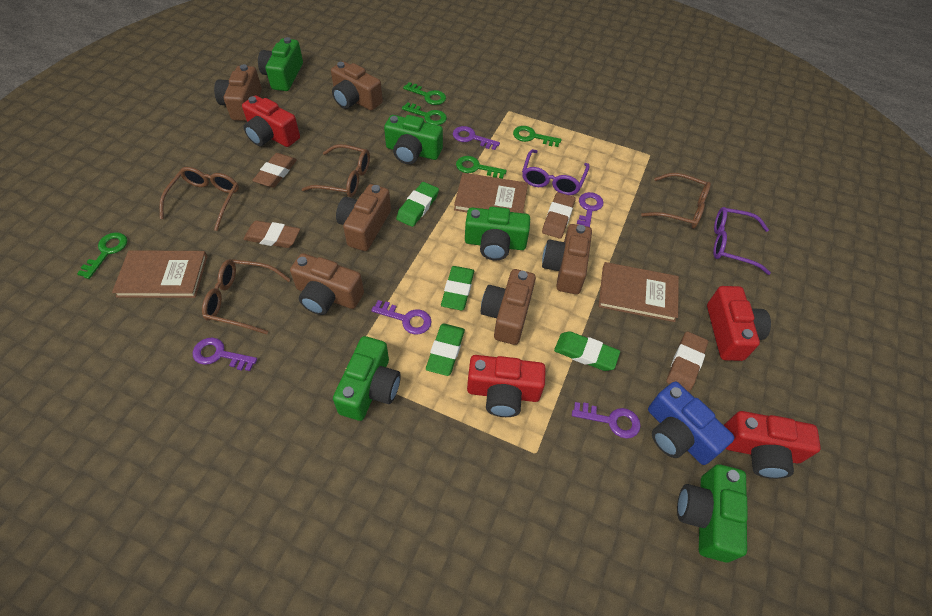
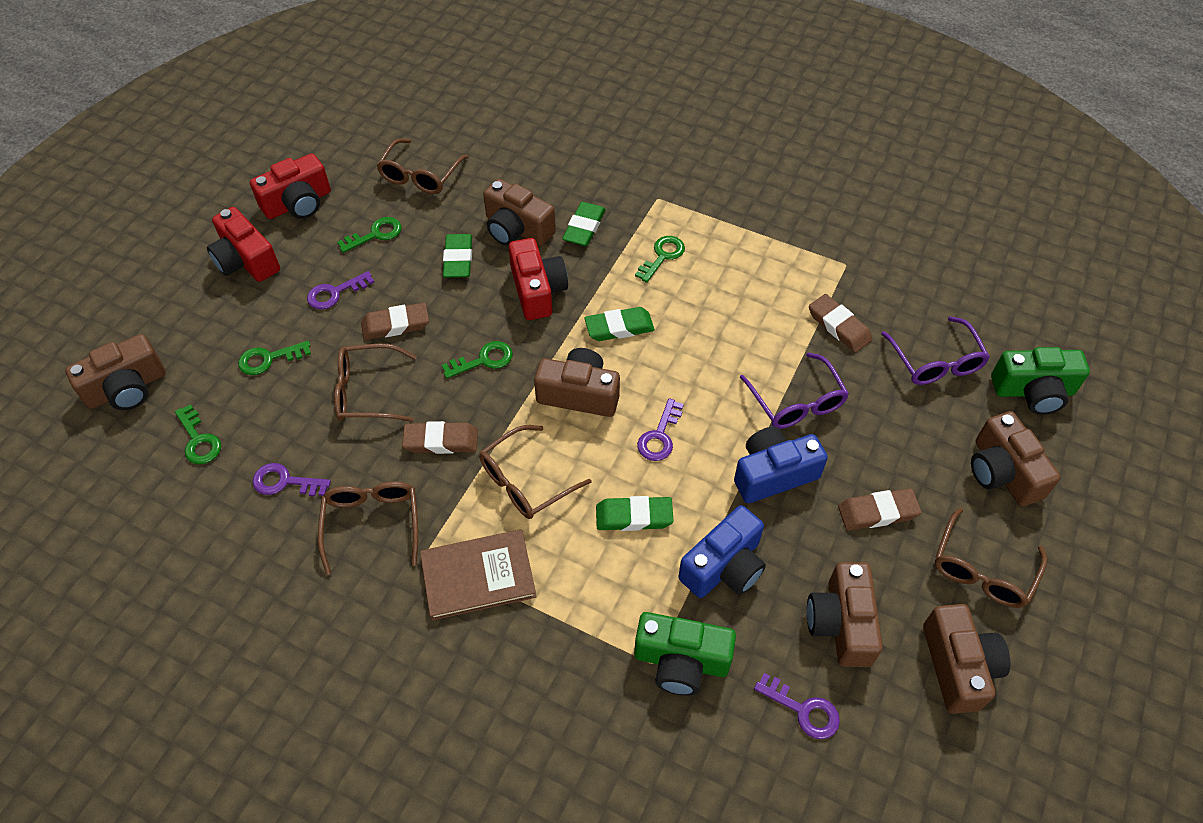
blue camera: [648,381,734,465] = 1 -> [678,505,766,598] [734,427,828,503] = 2
brown book: [112,250,208,298] [454,173,528,213] [599,262,679,322] = 3 -> [420,529,536,621] = 1
brown glasses: [160,167,239,231] [202,259,291,334] [301,144,370,197] [641,173,711,229] = 4 -> [318,481,418,575] [334,344,417,422] [376,138,468,194] [479,425,591,519] [935,508,1047,608] = 5
green camera: [258,37,303,91] [333,336,401,421] [384,115,443,164] [465,207,530,260] [677,464,748,563] = 5 -> [634,612,736,696] [991,347,1090,415] = 2
purple key: [193,338,257,371] [371,300,432,334] [453,126,500,150] [572,402,641,439] [577,192,604,227] = 5 -> [253,463,331,496] [307,271,374,310] [637,398,684,461] [754,673,840,739] = 4
red camera: [242,95,300,147] [467,355,546,417] [707,286,771,361] [724,411,821,479] = 4 -> [207,207,280,282] [250,153,331,219] [509,238,568,320] = 3

